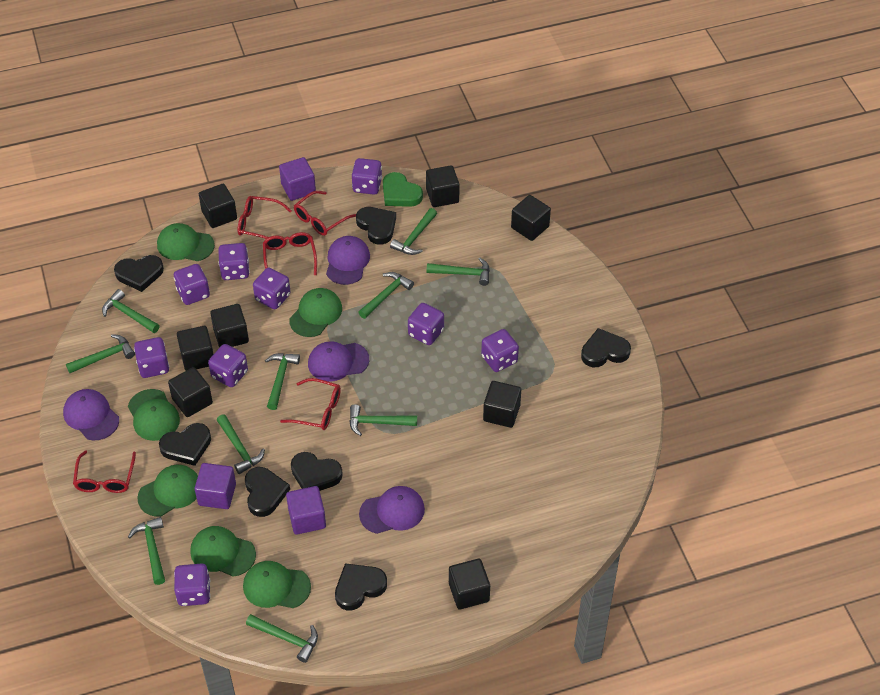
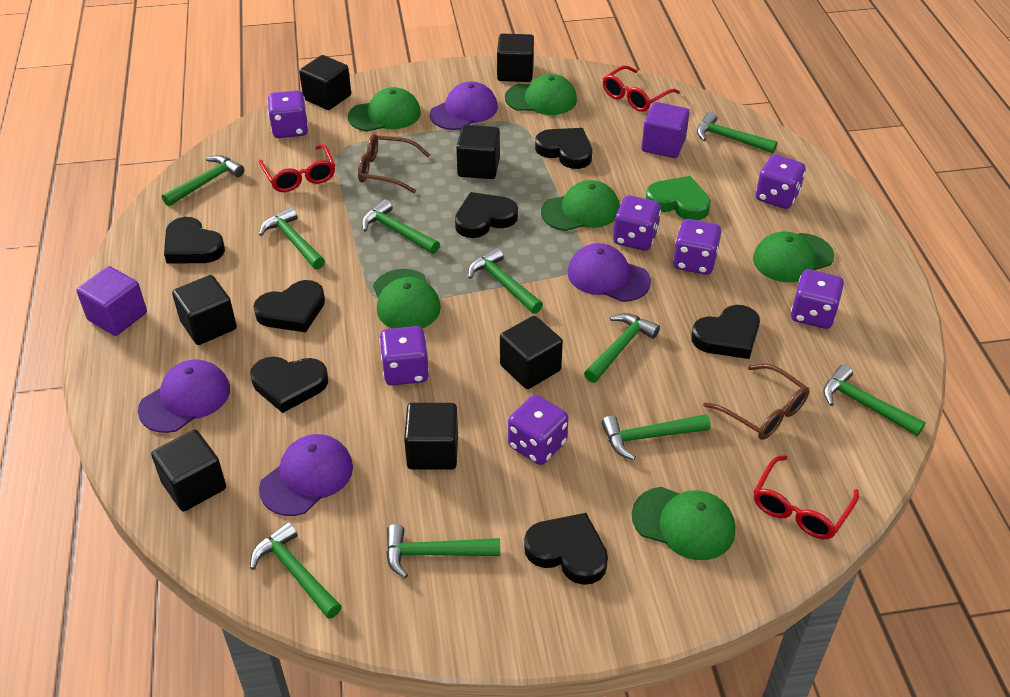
black cube: [168,367,213,417] [177,326,213,371] [199,184,237,228] [210,304,249,348] [426,165,460,207] [449,559,490,610] [483,381,521,428] [511,195,551,241] = 8 -> [151,430,226,511] [172,275,237,345] [299,55,351,110] [404,403,458,470] [456,125,500,179] [497,34,534,82] [500,316,563,389] = 7
brown glasses: none = 0 -> [358,134,430,193] [703,364,809,440] = 2
purple cube: [195,463,236,509] [279,157,316,201] [286,486,326,535] = 3 -> [76,266,147,336] [642,102,690,158] = 2
purple dice: [134,337,169,378] [174,264,210,305] [174,564,210,606] [208,344,248,387] [218,243,250,280] [253,268,290,309] [352,158,382,195] [408,303,444,345] [481,329,519,372] = 9 -> [268,90,308,138] [379,326,429,386] [508,395,569,465] [613,195,661,251] [673,219,721,275] [756,155,805,209] [791,269,844,329] = 7
red glasses: [73,451,136,493] [238,196,292,239] [263,232,317,275] [280,378,341,430] [294,191,356,236] = 5 -> [259,144,335,192] [603,65,680,112] [754,455,859,539] = 3

